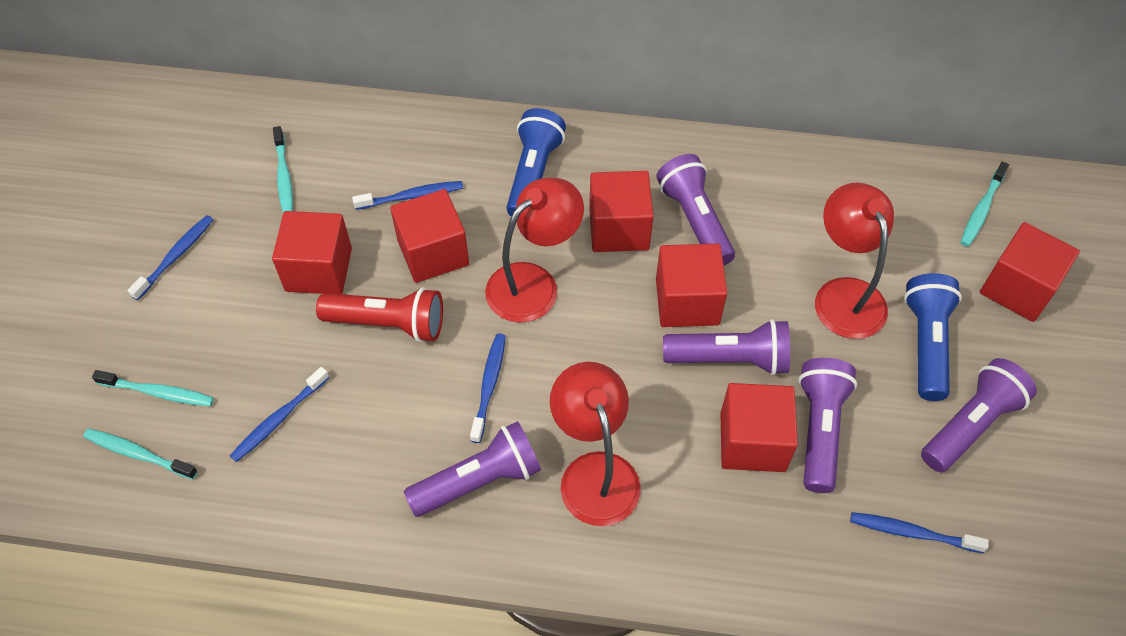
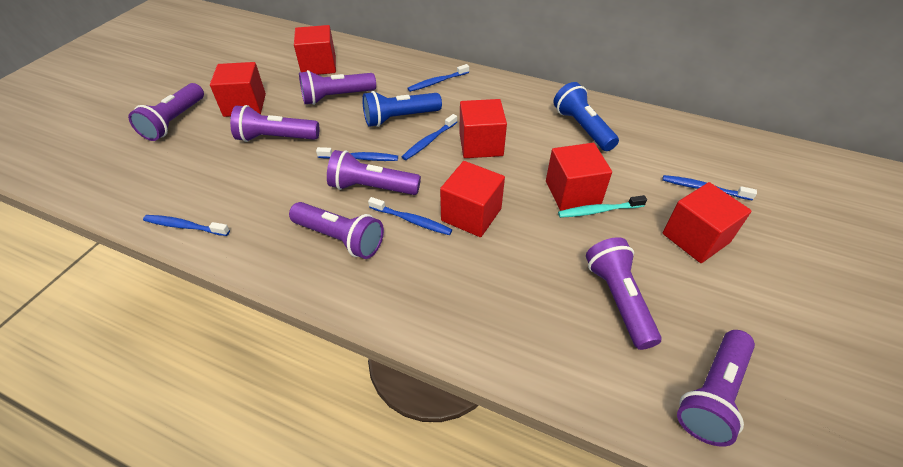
blue toothbrush: [127,215,214,300] [230,367,330,462] [352,181,463,210] [470,334,506,443] [850,512,989,553] = 5 -> [143,215,230,236] [316,147,398,161] [368,197,452,235] [402,114,457,160] [407,64,469,92] [662,175,757,200] = 6
purple flashlight: [404,421,541,517] [656,154,735,265] [663,319,790,375] [798,358,857,493] [921,358,1037,472] = 5 -> [128,83,204,141] [230,105,319,142] [289,202,384,259] [299,70,376,105] [327,150,421,195] [586,237,661,350] [677,330,755,447] = 7
red flashlight: [316,287,443,342] = 1 -> none = 0
red lamp: [485,178,584,323] [550,362,641,526] [815,182,894,339] = 3 -> none = 0
turquoise toothbrush: [83,429,198,480] [92,370,214,406] [273,126,293,212] [960,162,1009,247] = 4 -> [558,195,647,218] = 1

